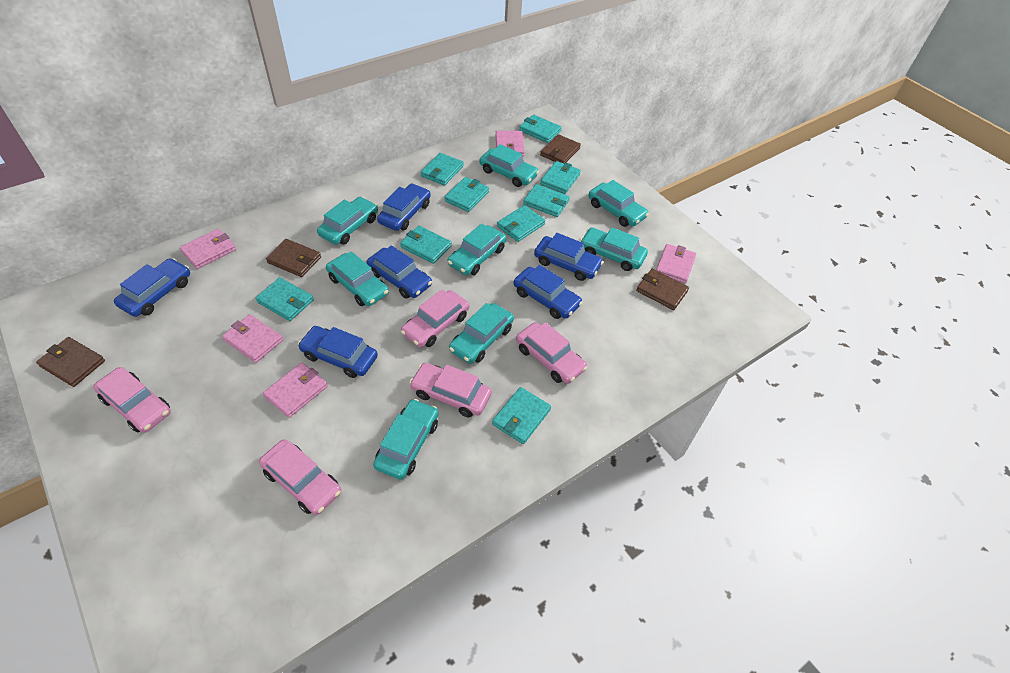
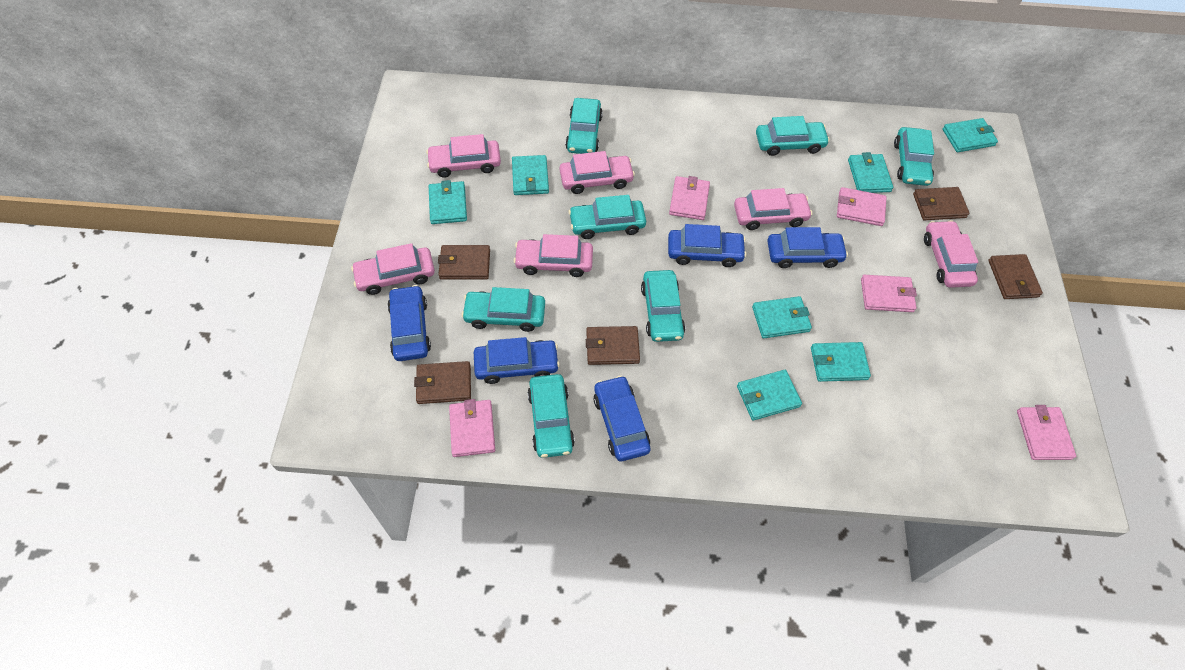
blue car: [114,258,190,317] [298,326,378,378] [367,245,432,299] [377,184,431,231] [513,265,583,319] [534,233,603,281] = 6 -> [387,285,431,361] [474,337,560,384] [594,375,650,461] [668,224,746,267] [767,227,848,268] = 5
brown wallet: [36,337,105,387] [266,239,321,277] [540,134,581,164] [636,269,689,310] = 4 -> [414,361,471,404] [438,245,490,279] [586,326,640,365] [913,187,969,220] [988,254,1043,299] = 5
pink car: [93,367,171,433] [259,439,341,515] [401,289,469,348] [409,363,492,417] [516,322,587,384] = 5 -> [351,243,435,295] [426,134,501,178] [514,234,593,277] [560,151,635,194] [734,188,812,230] [924,220,978,288] = 6
turquoise car: [317,197,378,245] [326,251,389,306] [373,399,439,480] [448,223,507,275] [449,303,514,364] [480,144,539,187] [580,227,648,271] [588,180,649,227] = 8 -> [461,287,545,332] [527,374,575,458] [565,98,603,154] [569,195,646,239] [641,270,685,342] [756,116,830,156] [894,127,934,186] = 7
turquoise wallet: [255,277,314,321] [400,226,452,264] [421,153,464,186] [444,177,489,212] [492,387,551,444] [497,205,545,242] [519,115,562,143] [523,184,570,217] [540,161,581,194] = 9 -> [429,180,467,224] [512,155,549,195] [737,370,802,421] [752,296,812,338] [811,342,871,382] [848,152,893,193] [942,118,998,152] = 7

